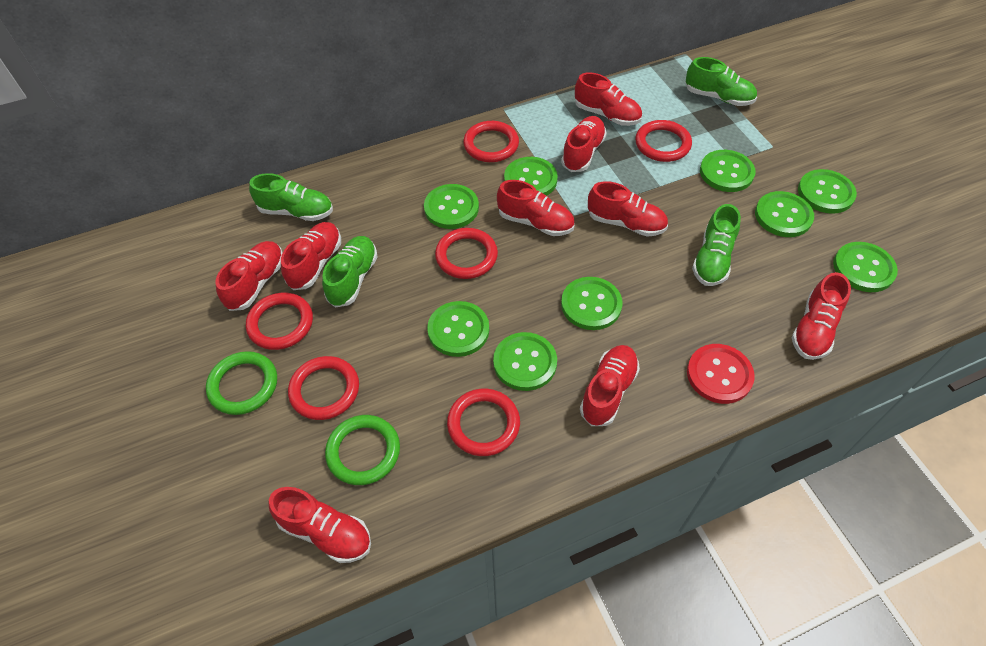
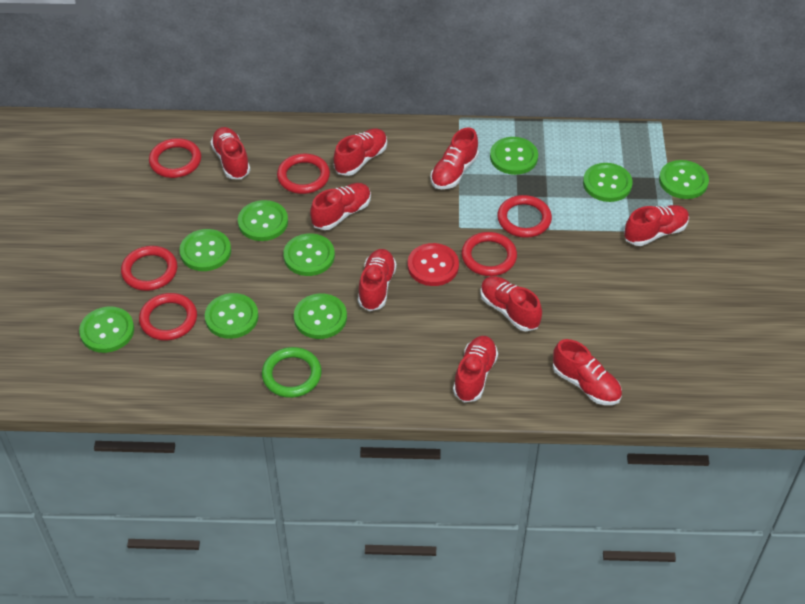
green ring: [206,351,277,415] [325,415,400,485] = 2 -> [262,347,322,398] = 1
green shoe: [249,173,333,221] [322,236,378,308] [685,57,757,106] [692,204,741,286] = 4 -> none = 0

